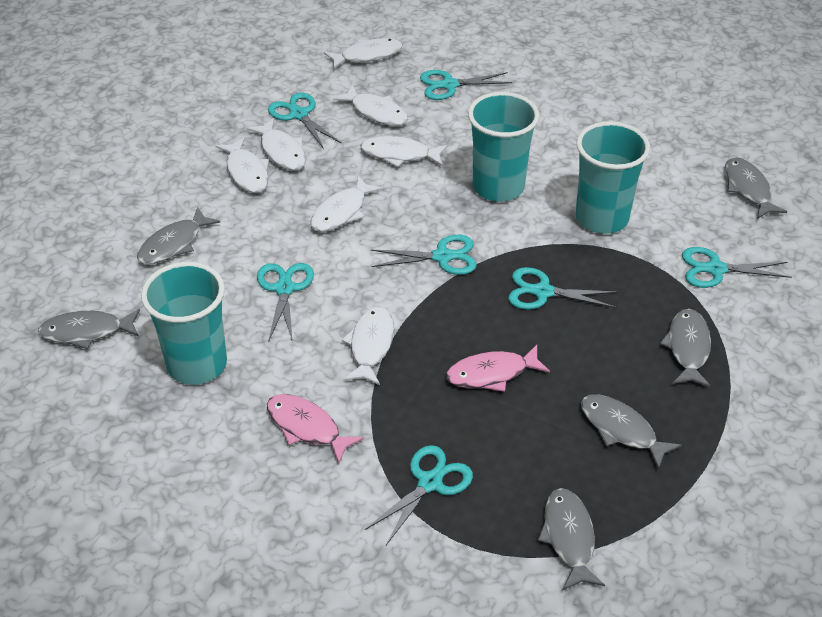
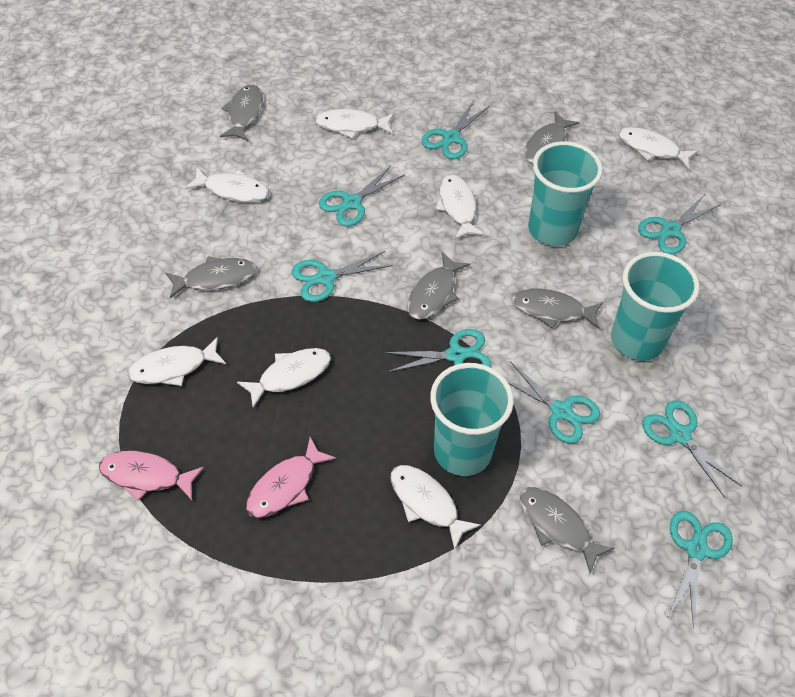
turquoise scissors: [257,263,314,343] [268,92,341,149] [365,445,473,545] [371,235,477,275] [420,70,512,100] [508,267,618,310] [682,247,792,288] = 7 -> [291,251,393,302] [319,166,405,226] [384,329,491,372] [421,100,490,159] [507,361,600,444] [638,194,721,254] [642,400,742,498] [668,511,733,628] = 8

